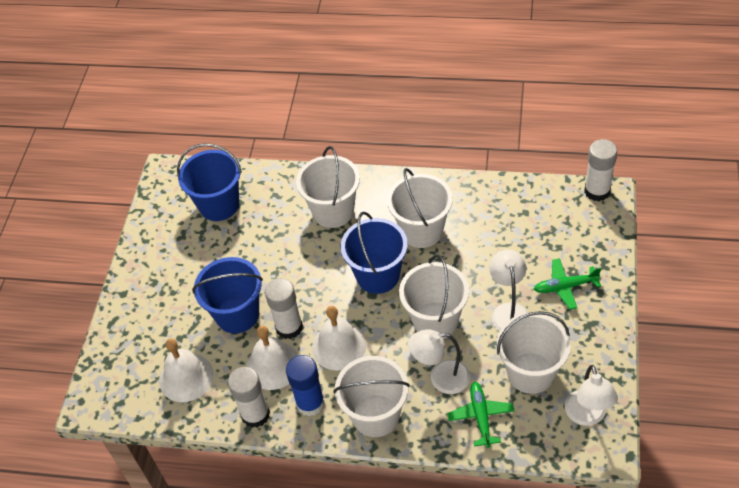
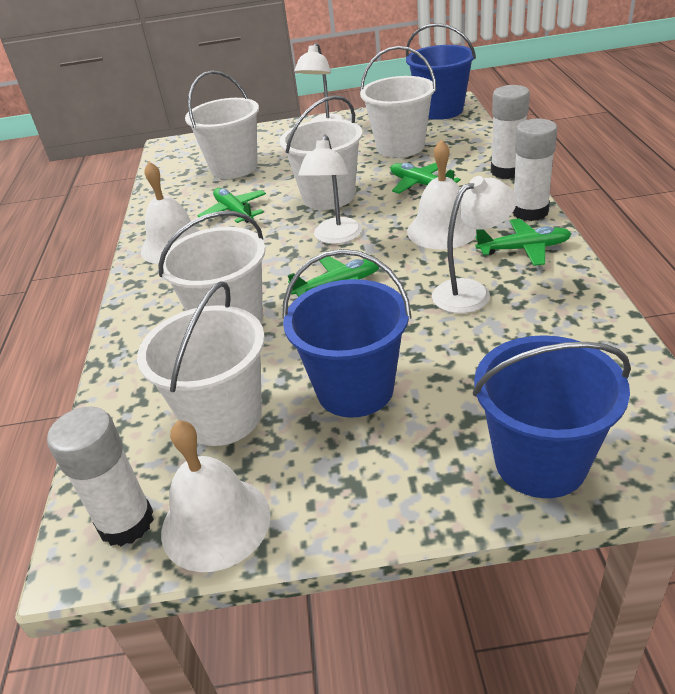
blue glue stick: [286,355,325,416] = 1 -> none = 0
green plane: [447,382,514,448] [534,258,601,310] = 2 -> [197,188,266,223] [288,256,379,297] [390,163,461,194] [475,218,572,266] = 4

